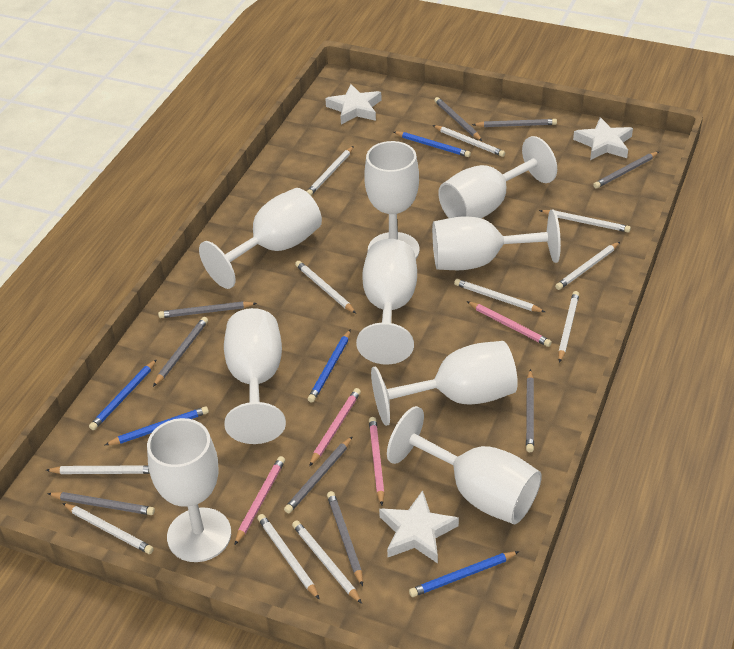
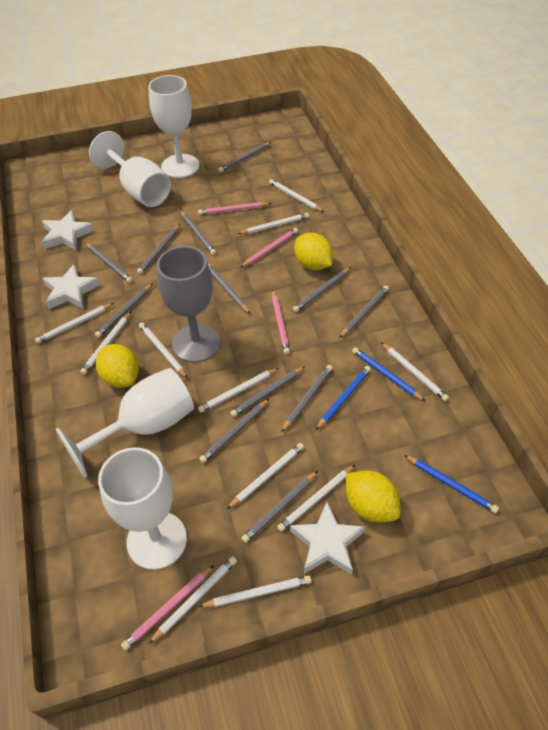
blue pencil: [89,359,157,430] [105,406,209,445] [308,329,351,402] [394,132,471,157] [409,551,519,597] = 5 -> [316,366,371,430] [352,347,425,401] [404,455,499,513] = 3
grey goblet: none = 0 -> [157,246,220,362] = 1
grey pencil: [47,492,155,515] [153,317,208,387] [158,301,257,318] [284,436,353,514] [327,491,363,586] [434,97,482,141] [472,119,557,127] [526,369,534,452] [593,152,659,188] = 9 -> [85,242,133,283] [95,283,153,338] [137,224,180,274] [180,210,216,255] [199,399,269,463] [208,264,250,314] [219,142,271,172] [230,366,305,417] [241,471,318,543] [281,365,333,433] [293,267,351,312] [339,286,389,338] = 12
white goblet: [147,418,231,562] [199,188,322,289] [224,308,286,444] [356,239,417,364] [364,141,419,258] [371,341,518,426] [387,406,542,524] [432,210,561,270] [438,136,557,218] = 9 -> [56,368,194,478] [89,131,171,207] [98,447,187,570] [148,75,199,178] = 4
yellow lemon: none = 0 -> [96,344,139,388] [294,233,333,270] [346,470,401,523] = 3

